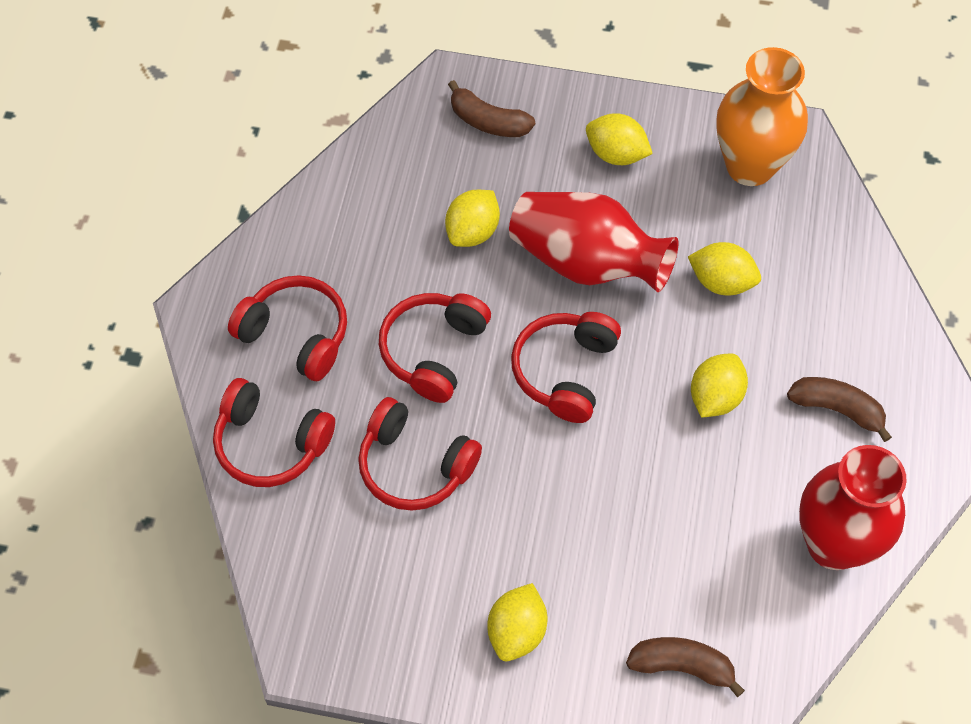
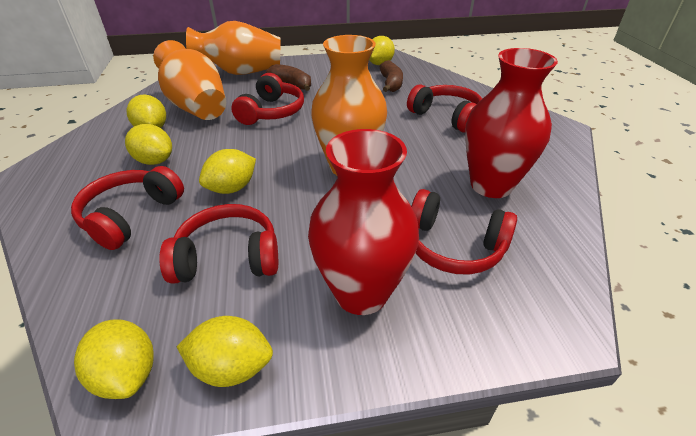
brown banana: [448,80,535,137] [626,637,745,697] [787,377,892,442] = 3 -> [266,64,311,91] [380,60,403,92] = 2
orange vase: [716,47,808,186] = 1 -> [153,40,226,120] [186,21,281,75] [311,35,387,175] = 3
yellow lemon: [445,190,500,247] [487,583,547,661] [586,113,653,165] [688,242,761,295] [691,354,748,418] = 5 -> [74,319,154,399] [125,124,172,165] [127,94,166,128] [176,316,273,387] [199,149,256,194] [369,36,395,65] = 6

